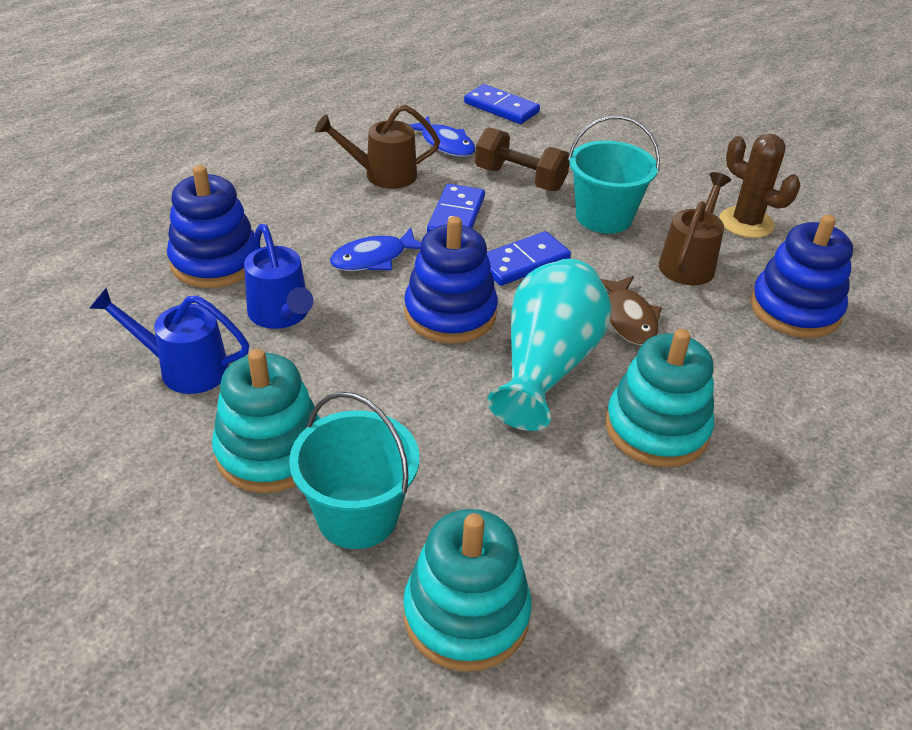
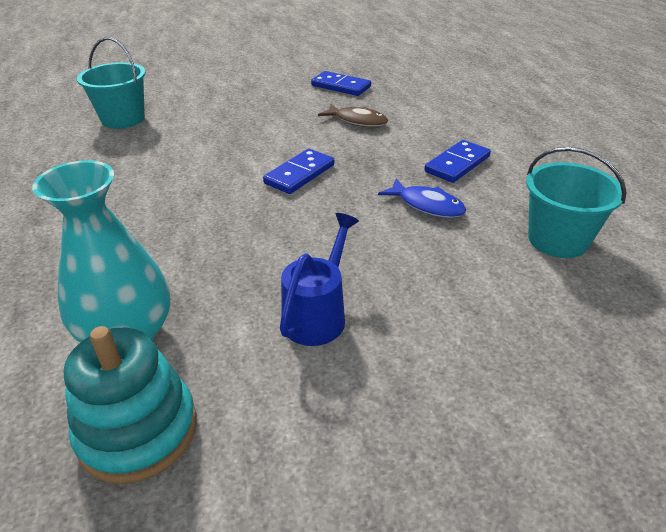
blue fish: [330,227,421,271] [409,116,476,157] = 2 -> [378,178,466,218] = 1
blue stacking toy: [167,165,255,288] [404,216,498,343] [750,215,853,338] = 3 -> none = 0
blue watering can: [89,287,249,394] [244,224,313,329] = 2 -> [280,213,359,346] = 1
brown cactus: [719,134,801,238] = 1 -> none = 0
brown dumbbell: [475,127,569,191] = 1 -> none = 0
brown watering can: [315,105,440,189] [659,172,731,285] = 2 -> none = 0
turquoise stacking toy: [212,349,320,493] [403,509,532,672] [605,329,714,467] = 3 -> [64,326,197,484] = 1

